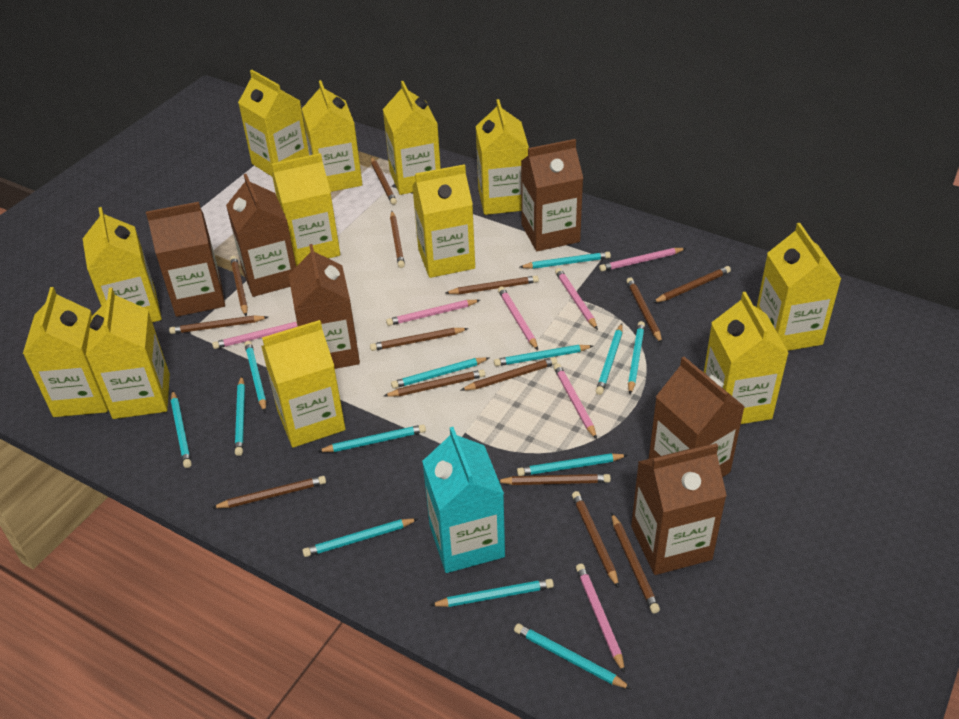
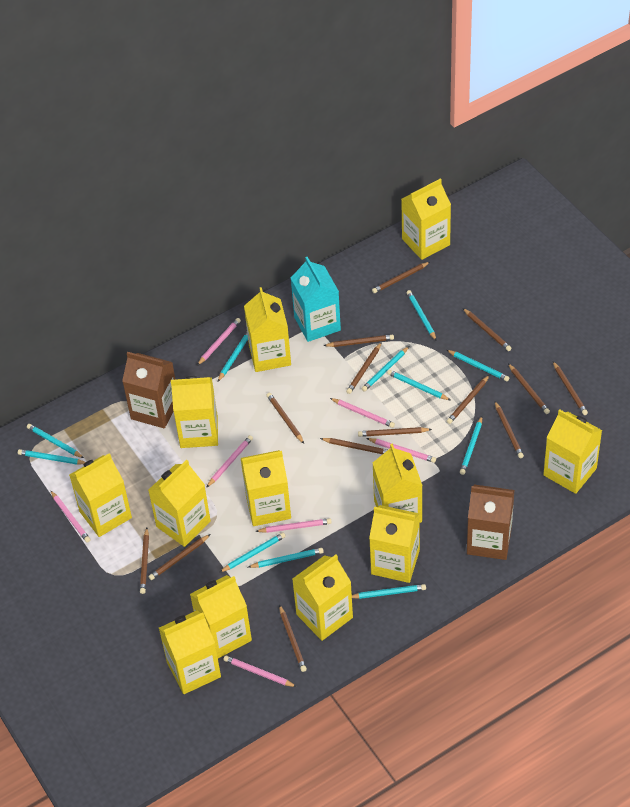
brown carton: [146,202,225,317] [226,174,296,297] [289,244,360,369] [521,139,583,251] [631,443,727,575] [649,357,745,477] = 6 -> [122,352,175,428] [467,485,515,560] = 2
turquoise pencil: [171,390,192,468] [235,376,245,456] [245,341,266,412] [302,518,418,557] [317,425,426,452] [391,357,489,389] [430,579,554,607] [494,345,593,366] [514,623,631,689] [517,453,628,476] [520,252,611,269] [596,323,623,395] [628,321,645,394] = 13 -> [18,449,86,465] [27,424,84,458] [218,332,248,382] [219,532,286,573] [248,548,324,568] [352,584,426,599] [361,346,409,392] [387,370,450,400] [406,290,437,341] [447,350,509,381] [460,416,482,475] = 11

